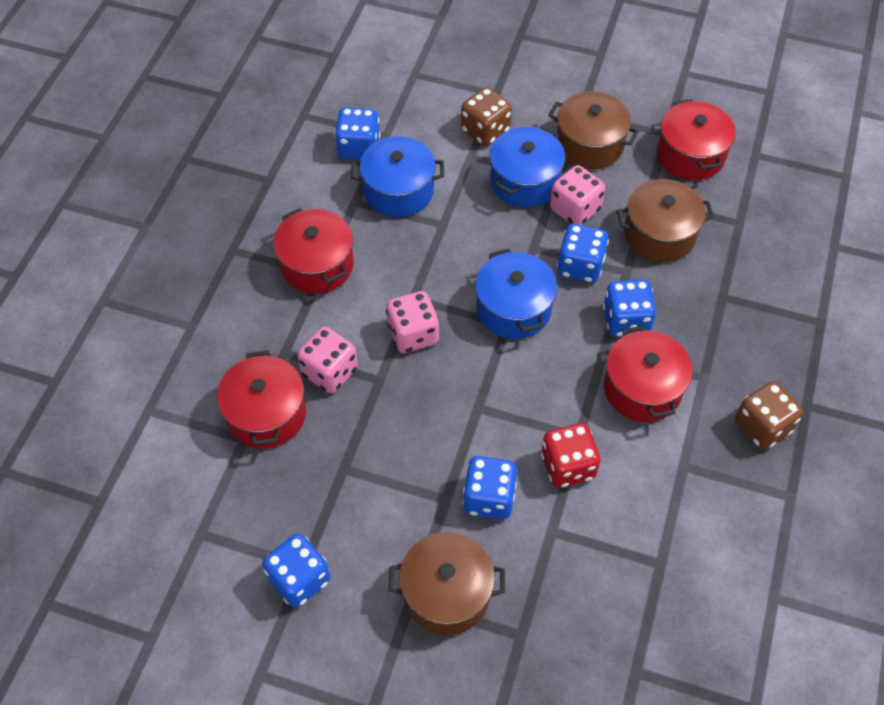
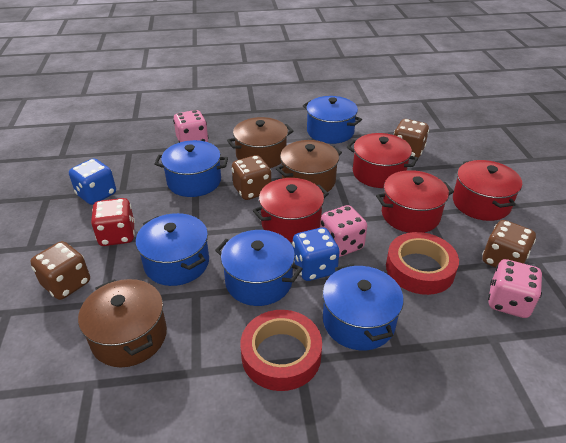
blue dice: [262,533,330,607] [334,107,380,160] [463,456,517,519] [557,224,609,283] [603,280,656,337] = 5 -> [69,158,116,205] [292,227,340,281] = 2
blue pot: [351,136,444,217] [475,248,557,339] [490,127,565,207] = 3 -> [136,213,209,286] [154,140,228,197] [215,230,302,306] [303,96,362,144] [322,264,404,350] = 5
brown dice: [461,87,512,146] [735,381,803,450] = 2 -> [31,241,90,300] [232,155,271,200] [394,119,429,158] [482,220,536,268] = 4
red tape: none = 0 -> [240,310,322,391] [386,232,459,295] = 2

